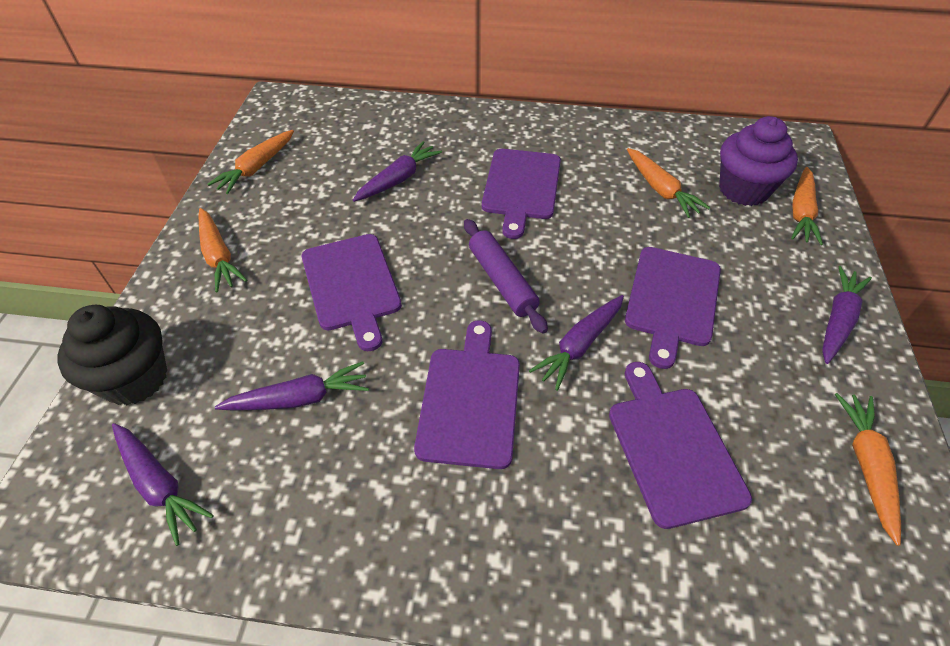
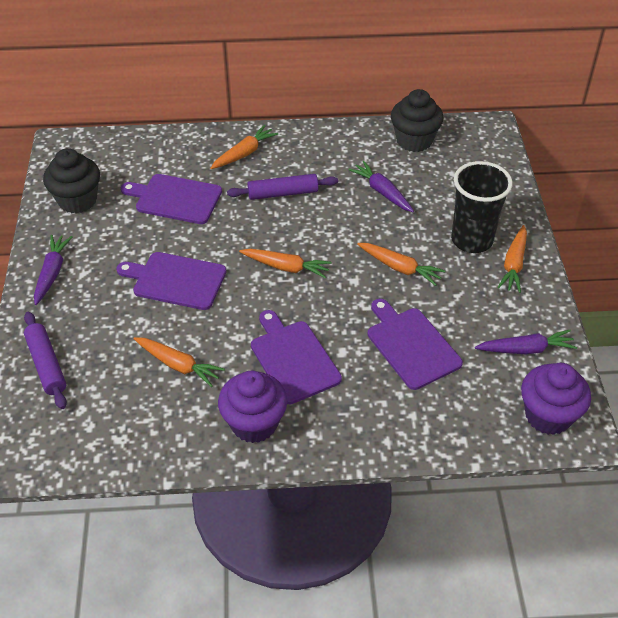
black cup: none = 0 -> [451,161,513,253] = 1
black cupcake: [57,305,167,405] = 1 -> [43,148,100,214] [391,89,444,152] = 2
purple carrot: [112,423,214,546] [215,361,369,411] [353,141,442,202] [529,295,624,391] [822,266,872,364] = 5 -> [34,235,72,305] [348,161,414,212] [475,330,577,354] = 3
purple cupcake: [719,116,798,206] = 1 -> [218,371,287,443] [521,363,591,435] = 2
purple cutting board: [302,234,402,351] [414,320,520,469] [482,149,561,239] [609,362,752,529] [625,247,721,369] = 5 -> [116,252,227,310] [121,174,222,224] [251,310,342,404] [368,299,463,390] = 4
purple rolling pin: [464,219,548,334] = 1 -> [24,312,67,409] [227,174,338,200] = 2

